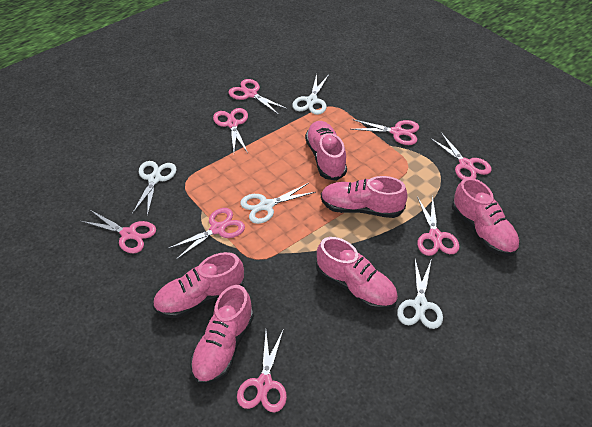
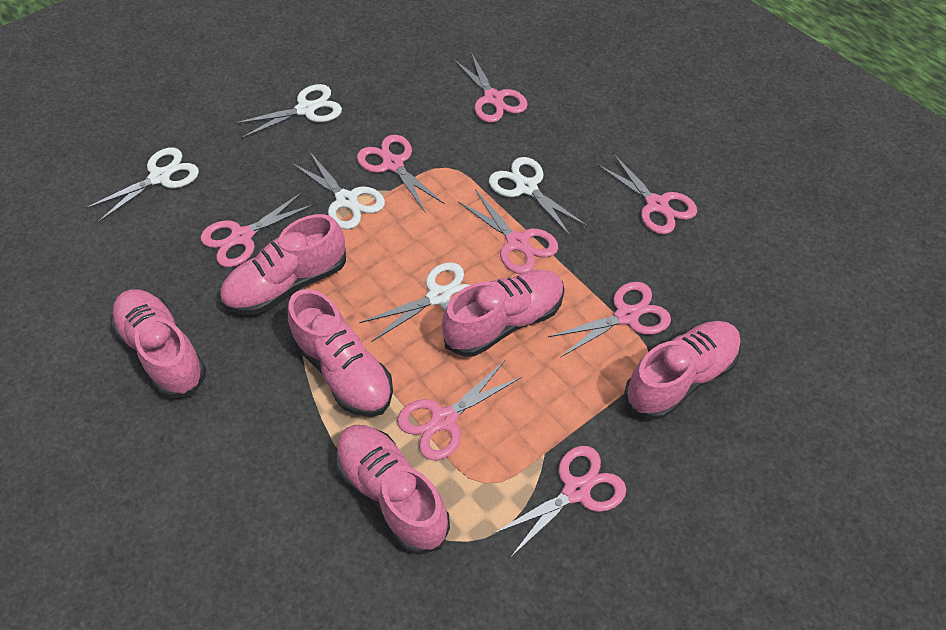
white scissors: [132,161,177,216] [240,183,316,224] [292,74,329,115] [397,259,443,329] = 4 -> [86,147,199,222] [234,84,342,138] [292,152,385,230] [359,262,470,342] [489,157,588,237] = 5

